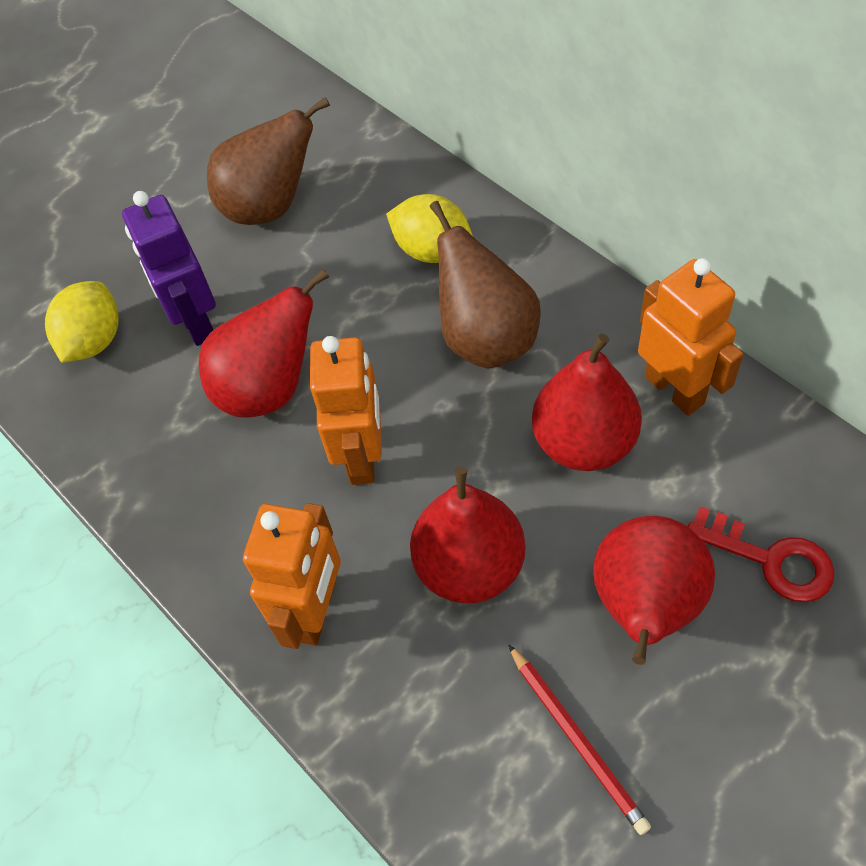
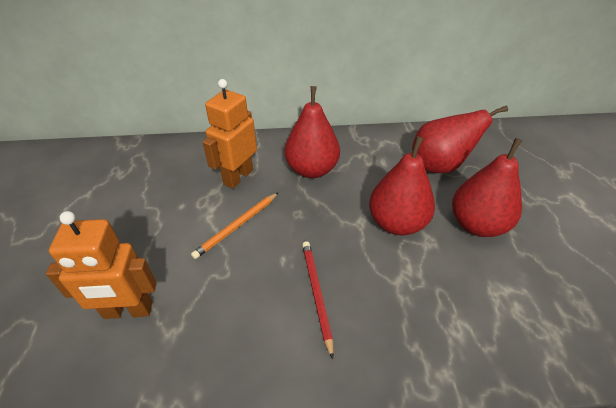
brown pear: [207,97,330,225] [430,201,541,369] = 2 -> none = 0
orange pencil: none = 0 -> [191,192,279,259] = 1
orange robot: [243,503,341,649] [310,336,382,485] [638,258,744,416] = 3 -> [46,211,157,319] [203,79,257,189] = 2
purple robot: [122,191,216,346] = 1 -> none = 0
red key: [688,506,835,602] = 1 -> none = 0
yellow lemon: [45,281,119,363] [386,194,473,263] = 2 -> none = 0

